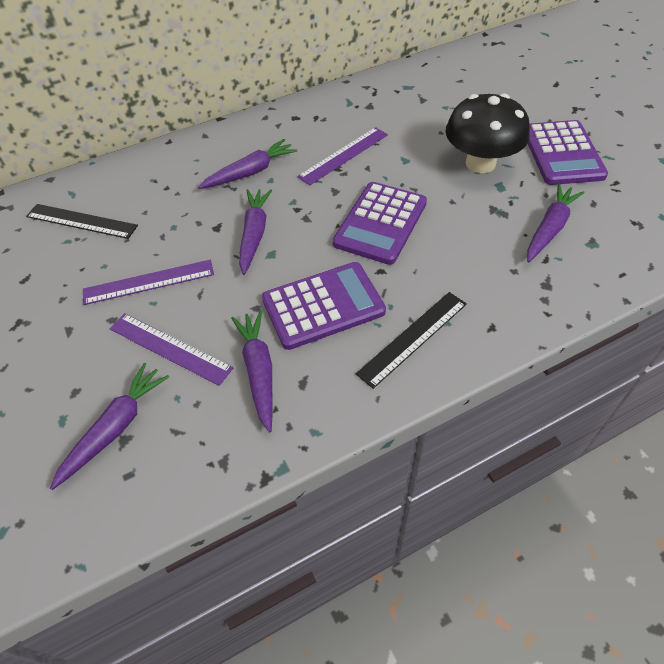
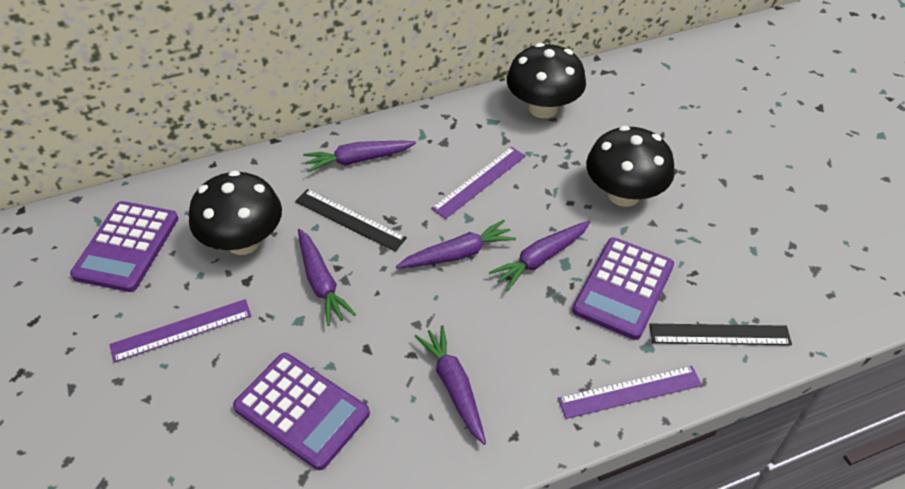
black mushroom: [446,93,530,173] = 1 -> [189,171,282,255] [507,43,586,118] [586,126,675,207] = 3

